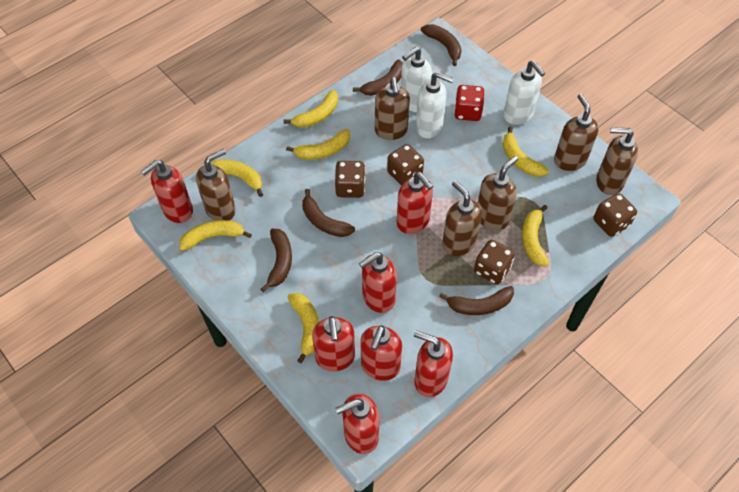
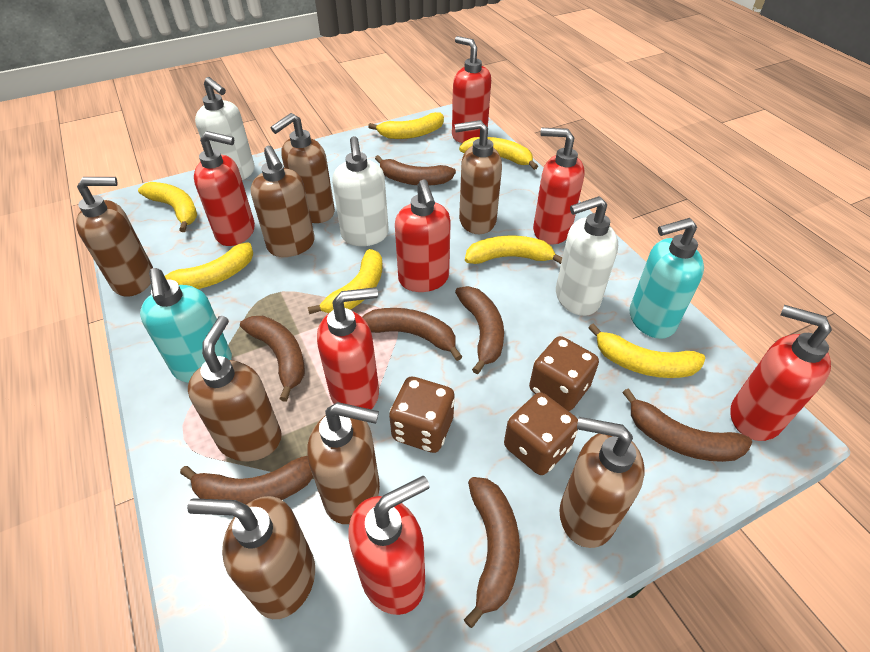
brown banana: [261,228,292,292] [302,189,355,237] [353,60,403,96] [421,24,461,66] [439,286,514,315] = 5 -> [180,456,313,504] [240,316,305,402] [362,308,463,361] [375,155,456,186] [455,286,504,374] [464,477,520,628] [622,388,752,462] = 7
brown dice: [334,161,365,198] [387,144,424,186] [474,240,515,285] [593,193,637,237] = 4 -> [389,377,455,453] [504,392,578,475] [529,336,599,411] = 3
brown soap dispenser: [196,149,236,221] [375,77,410,140] [442,181,482,256] [478,156,518,231] [554,94,599,171] [596,127,638,195] = 6 -> [76,177,153,297] [187,496,315,619] [188,316,282,461] [251,146,315,257] [271,113,335,223] [307,402,380,524] [455,120,502,234] [559,417,644,548] = 8
red dice: [454,85,484,121] = 1 -> none = 0
turquoise soap dispenser: none = 0 -> [140,268,232,383] [630,218,704,339] = 2

